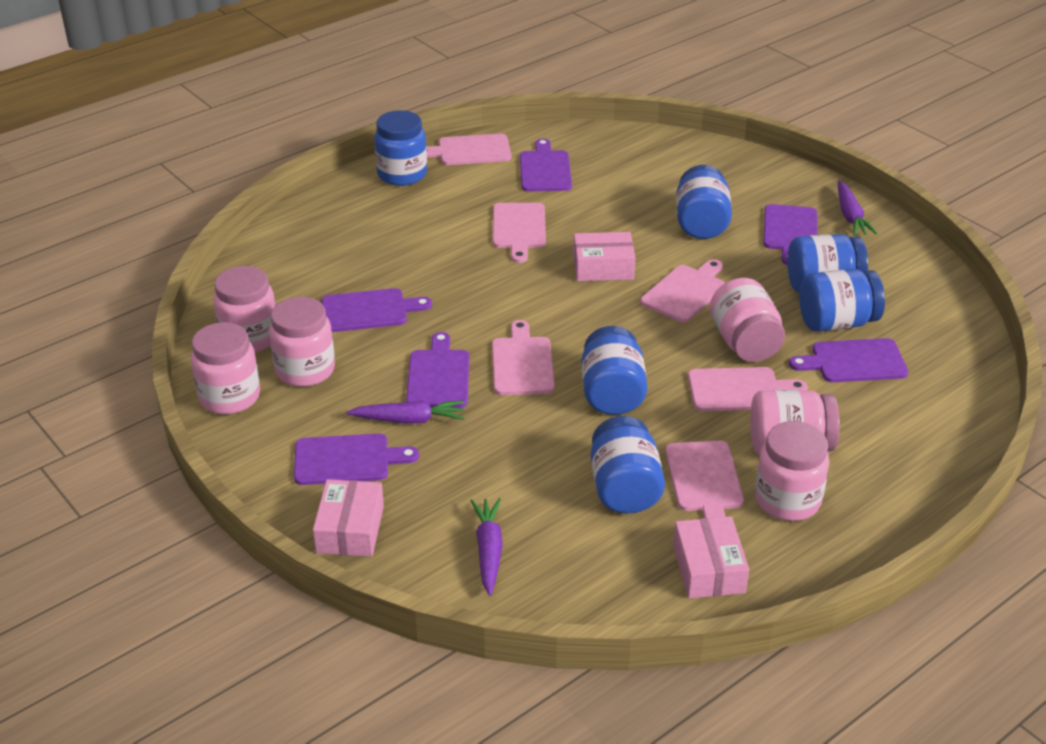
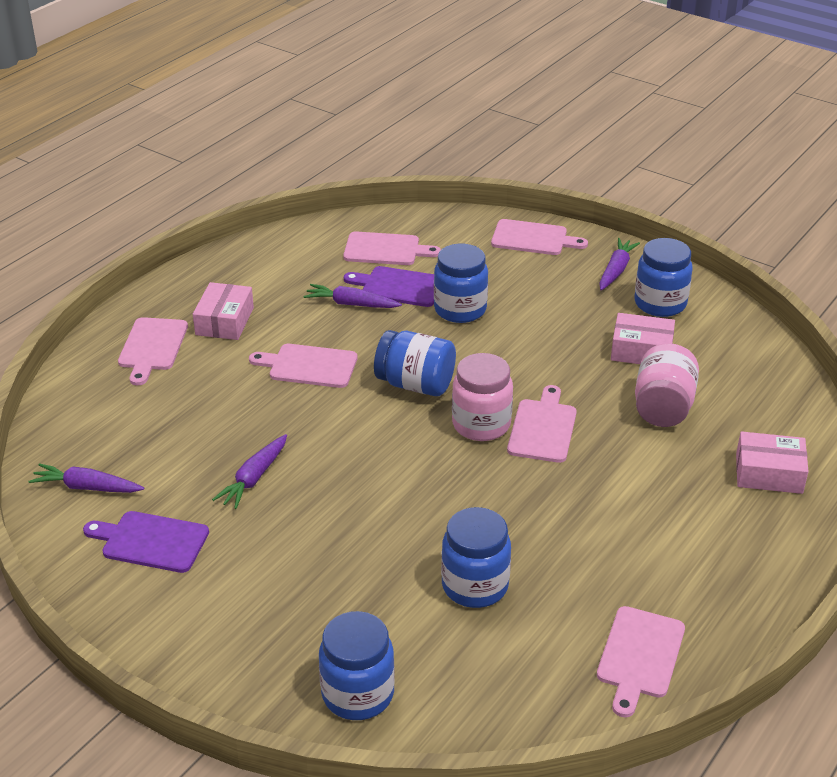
blue jar: [374,110,427,186] [581,326,647,415] [591,416,665,514] [676,165,732,239] [787,234,868,293] [799,269,885,332] = 6 -> [319,611,395,720] [374,330,456,396] [434,244,488,323] [441,507,511,608] [634,238,693,317] = 5
pink jar: [191,322,260,414] [213,266,276,353] [269,297,335,387] [710,278,785,362] [750,390,840,455] [755,421,829,521] = 6 -> [452,353,513,441] [635,343,699,427] = 2
purple carrot: [346,400,465,424] [470,498,503,596] [838,181,878,236] = 3 -> [28,463,144,493] [212,434,287,509] [304,284,402,308] [599,238,640,290] = 4
purple cutting board: [294,433,419,485] [322,288,432,332] [406,332,470,408] [520,138,572,192] [763,204,818,265] [789,338,908,382] = 6 -> [83,511,209,573] [344,266,434,307] = 2

